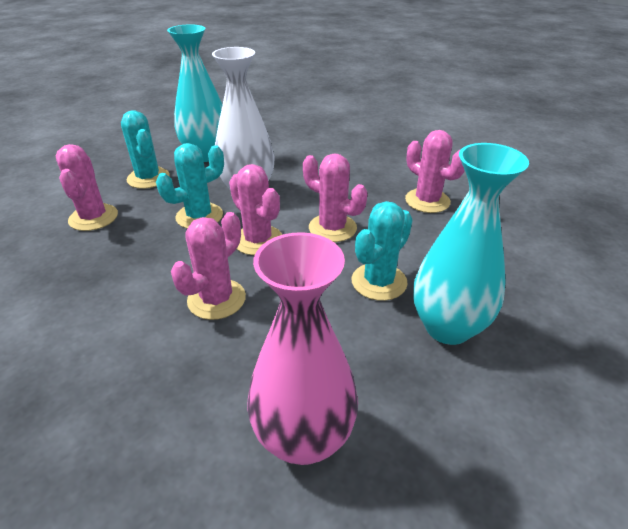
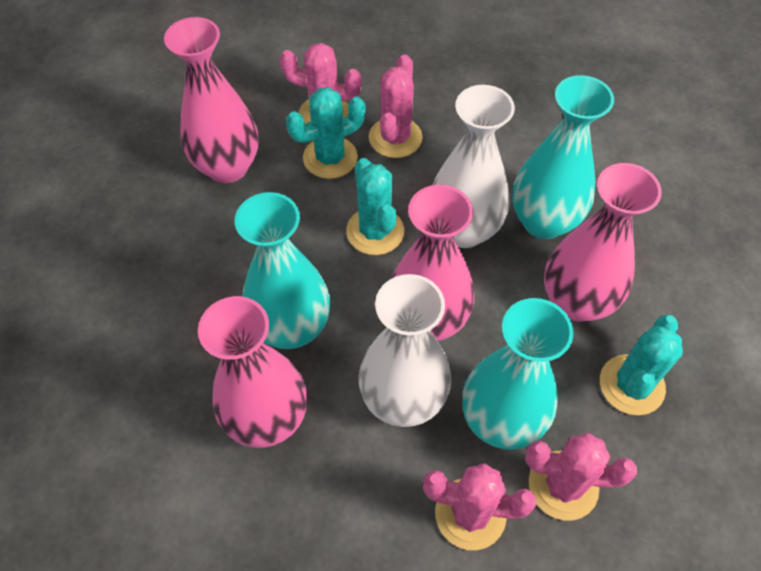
pink cactus: [56,144,118,231] [171,212,246,320] [229,164,282,255] [303,153,367,242] [405,130,465,213] = 5 -> [279,43,362,124] [369,54,423,158] [423,463,536,550] [525,433,637,520] = 4
pink vase: [247,232,358,465] = 1 -> [164,17,259,183] [198,296,307,448] [391,185,474,341] [544,163,662,322] = 4
turquoise vase: [167,24,222,162] [413,143,529,345] = 2 -> [235,192,330,349] [462,298,574,450] [512,75,614,239] = 3
white vase: [212,47,275,189] = 1 -> [358,274,451,427] [433,85,515,248] = 2

